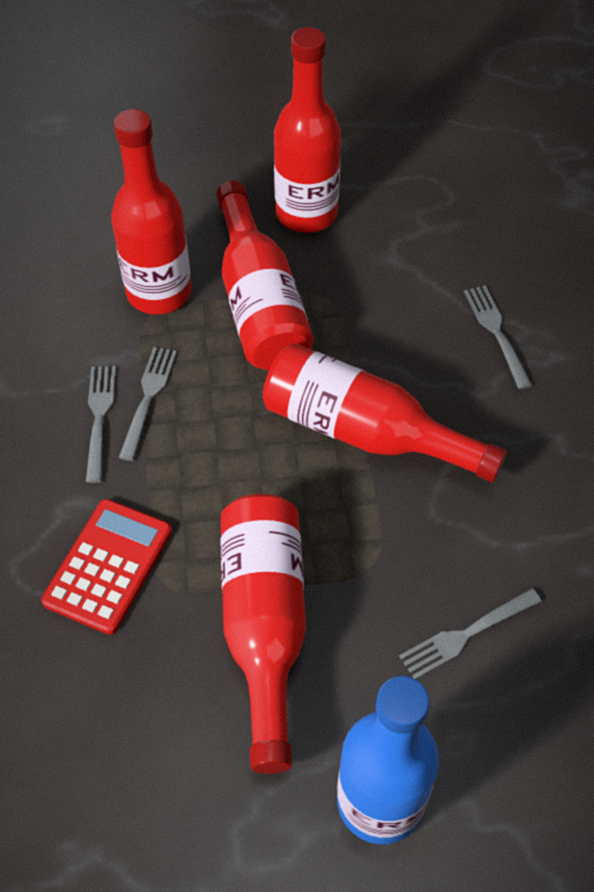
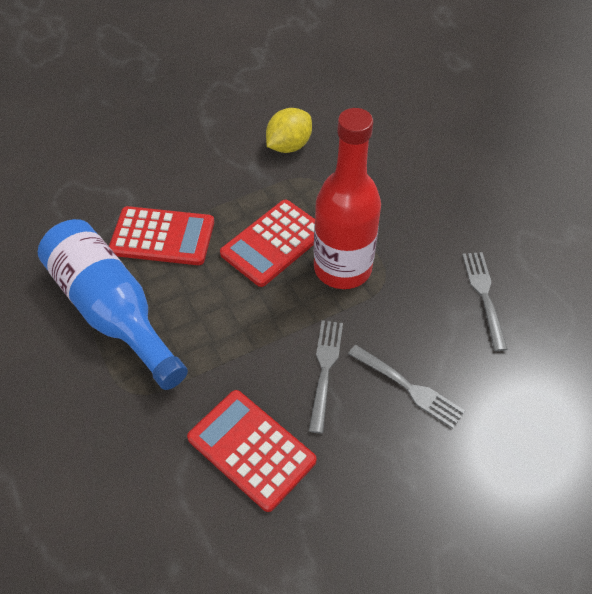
grey fork: [86,366,116,483] [119,347,177,461] [399,588,542,679] [464,285,532,390] = 4 -> [309,320,343,434] [348,345,465,429] [462,252,508,351] = 3
red bottle: [111,109,192,315] [216,181,313,370] [220,494,306,774] [263,343,507,482] [274,27,341,233] = 5 -> [314,108,381,289] = 1
red calculator: [41,499,172,635] = 1 -> [109,206,214,265] [187,390,317,512] [220,200,315,287] = 3
yellow lemon: none = 0 -> [266,108,312,153] = 1

